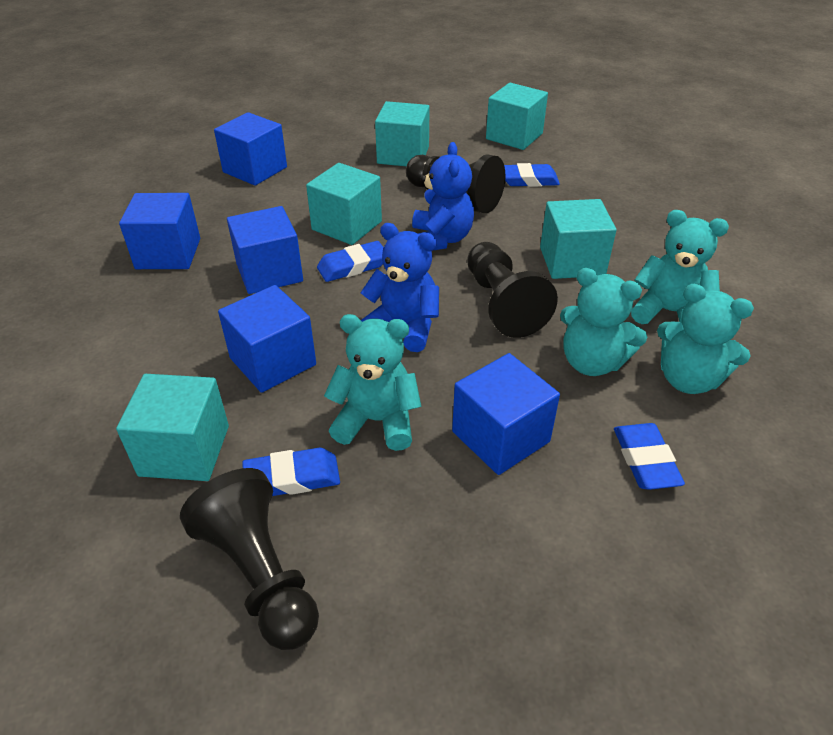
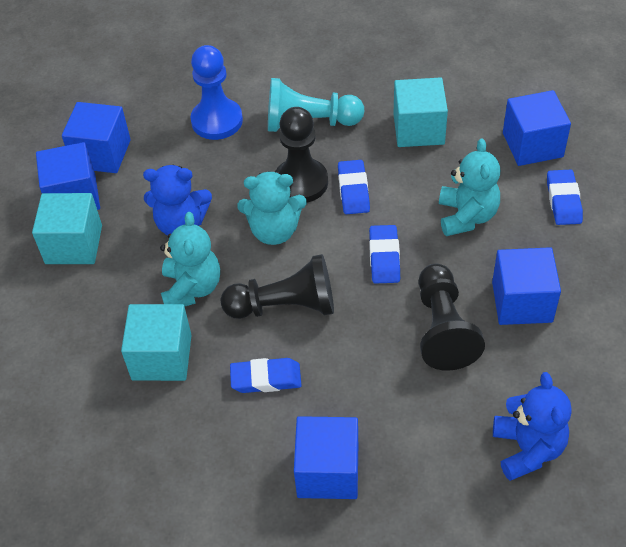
blue pawn: none = 0 -> [190,45,243,140] = 1
turquoise cube: [116,374,229,481] [306,163,382,245] [375,101,430,166] [486,83,548,150] [540,199,616,279] = 5 -> [32,193,102,264] [121,304,192,381] [394,77,448,147] = 3
turquoise pawn: none = 0 -> [268,78,364,132] = 1
turquoise teddy bear: [324,314,422,451] [560,268,647,376] [631,210,729,324] [657,284,754,394] = 4 -> [160,212,220,306] [237,171,307,245] [439,138,500,236] = 3

